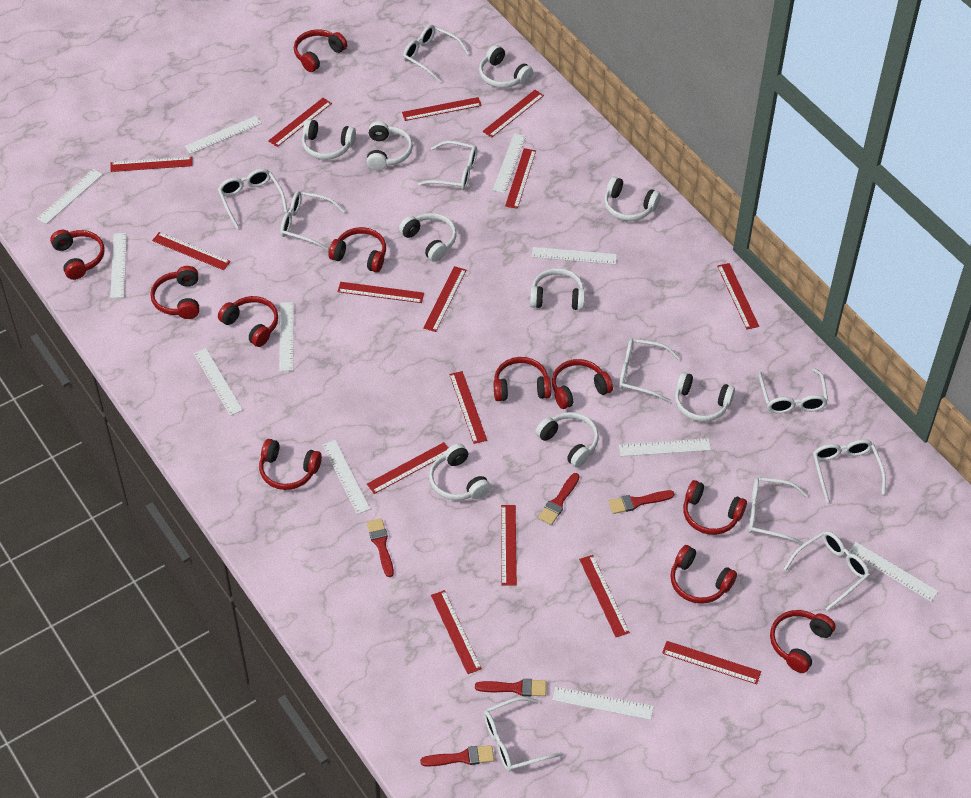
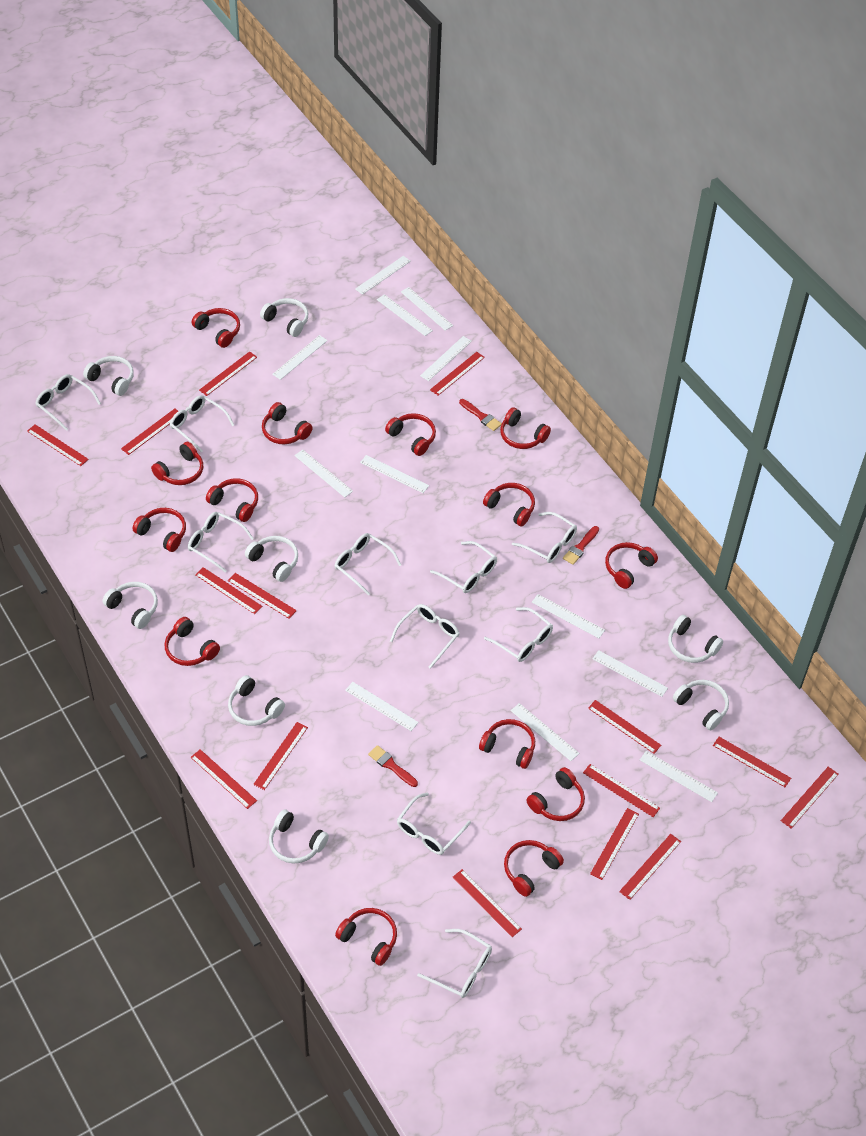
red brush: [367,518,394,577] [420,745,494,767] [475,679,546,697] [538,473,580,525] [608,490,674,514] = 5 -> [368,745,418,787] [459,399,502,431] [563,526,599,565] = 3
red headphones: [50,230,105,280] [150,266,199,319] [218,296,278,347] [259,439,322,490] [294,29,347,72] [329,227,386,273] [494,357,551,401] [552,359,613,409] [670,545,737,604] [683,480,747,535] [770,610,836,673] = 11 -> [133,508,186,552] [151,442,203,485] [164,617,220,666] [192,308,240,348] [206,478,258,522] [262,402,313,444] [335,908,397,966] [385,413,436,456] [479,719,535,769] [483,483,535,526] [500,407,551,449] [504,840,564,897] [526,767,585,821] [605,542,658,589] = 14
white headphones: [302,119,356,160] [367,121,413,170] [399,213,457,262] [429,443,491,501] [479,45,533,88] [530,268,585,310] [536,412,599,468] [604,176,660,221] [675,372,735,422] = 9 -> [83,356,134,396] [102,582,158,629] [228,675,285,726] [245,536,298,582] [260,298,308,337] [269,809,329,864] [668,615,723,663] [673,680,729,731] = 8
white ruler: [37,169,103,224] [110,233,127,298] [185,116,262,154] [194,348,243,416] [279,302,294,371] [322,440,370,514] [493,134,526,193] [532,247,617,265] [552,686,654,720] [619,438,711,456] [849,542,939,602] = 11 -> [272,335,328,380] [294,450,353,497] [345,682,419,731] [355,256,411,295] [360,455,429,493] [377,294,433,336] [401,287,453,331] [420,336,472,381] [511,703,579,761] [532,594,605,638] [592,650,668,697] [640,751,718,802] = 12

